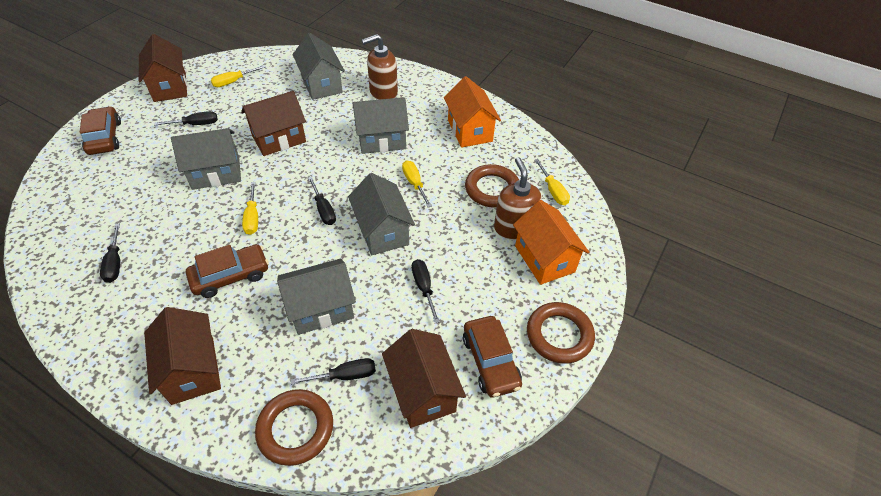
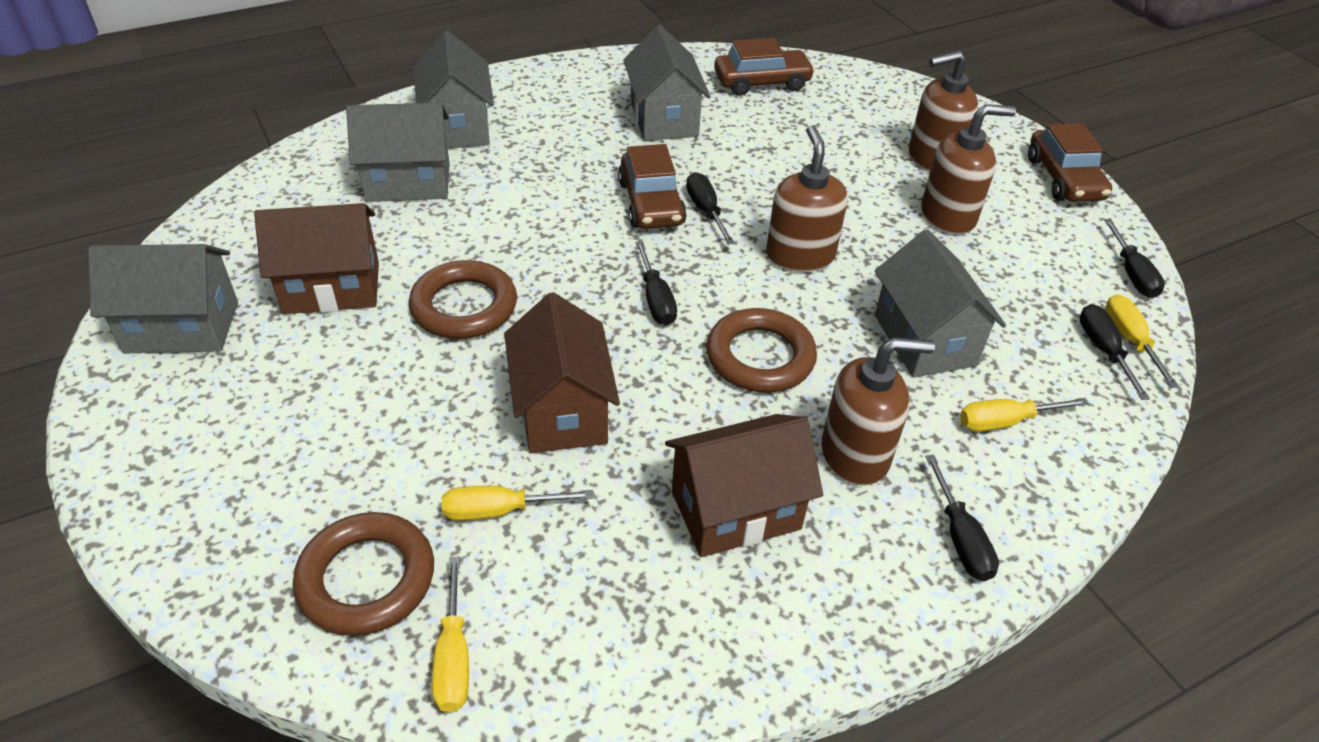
brown house: [139,34,187,102] [144,307,221,405] [241,91,306,156] [382,329,466,428] = 4 -> [254,203,379,314] [504,292,620,453] [665,414,823,557] = 3
brown soap dispenser: [362,34,398,100] [494,157,542,240] = 2 -> [766,125,848,272] [821,338,935,486] [909,50,978,172] [921,104,1016,235] = 4
orange house: [444,76,501,148] [513,200,589,285] = 2 -> none = 0

